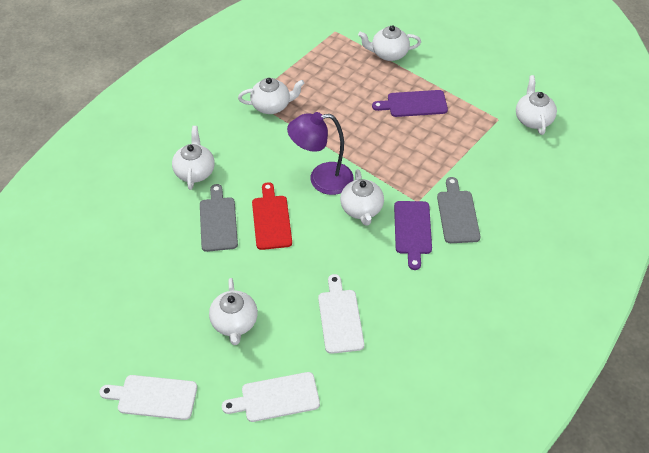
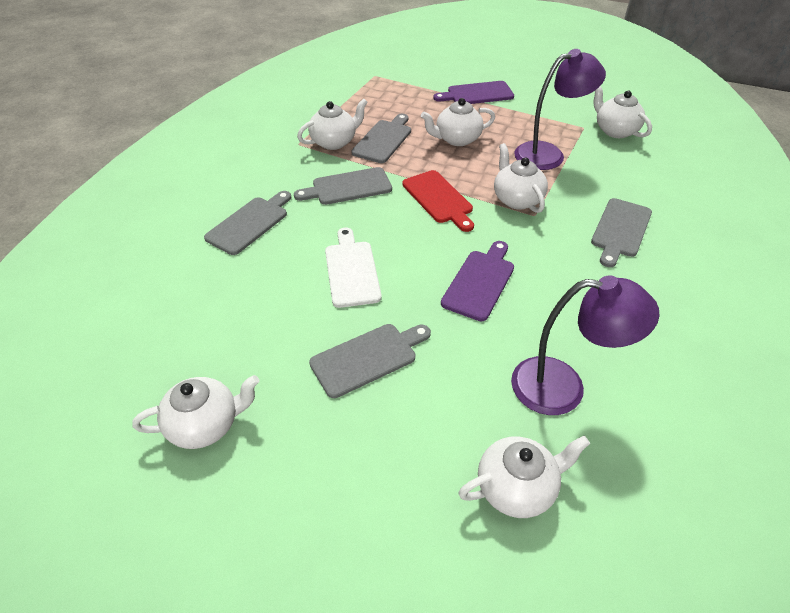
grey cutting board: [200,184,238,252] [437,177,480,243] = 2 -> [204,191,291,255] [294,167,392,205] [309,324,431,398] [351,114,411,163] [591,198,652,267] = 5
purple lamp: [287,112,354,195] = 1 -> [511,275,659,415] [514,49,606,170] = 2
white cutting board: [99,375,197,420] [222,372,320,422] [318,274,364,354] = 3 -> [325,228,382,308] = 1

